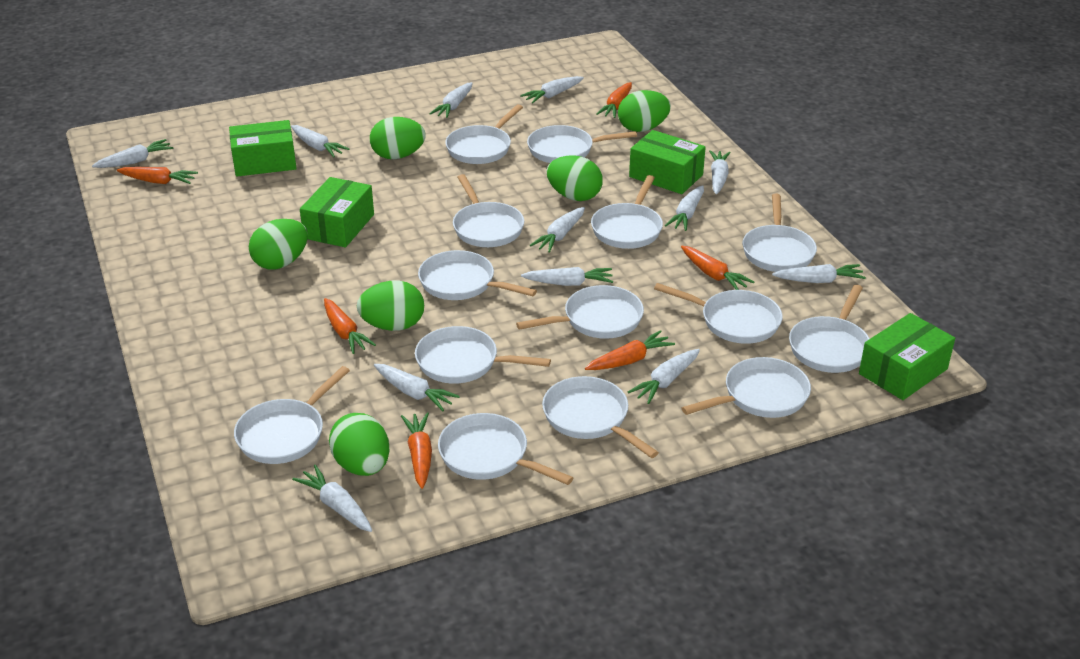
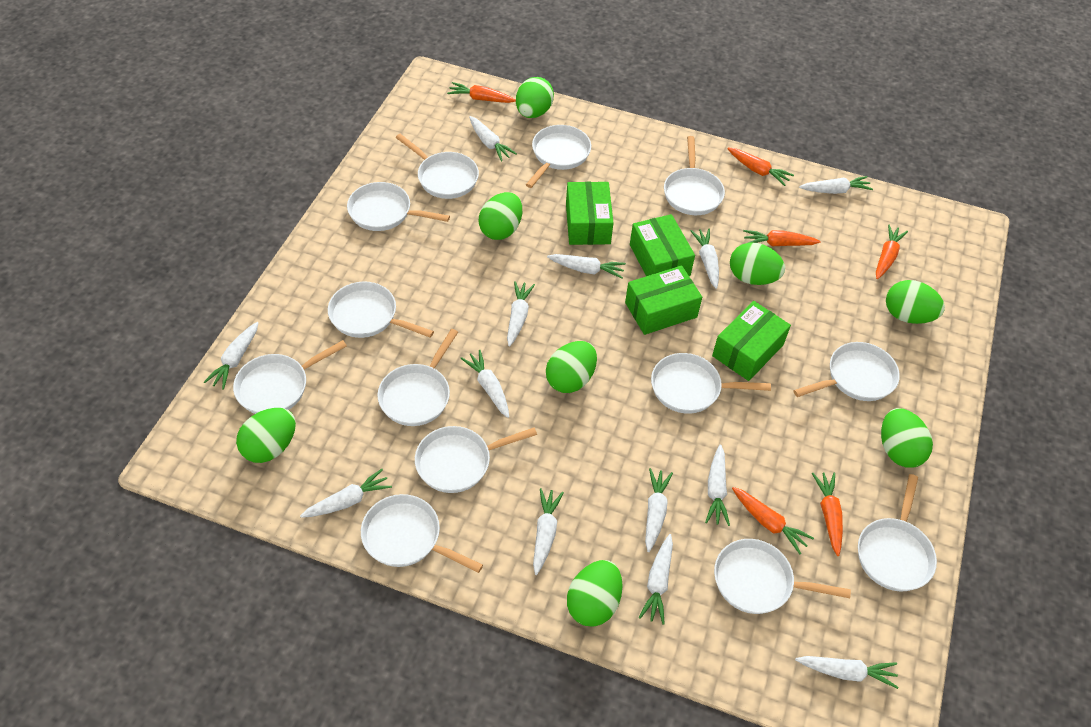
green egg: [249,219,308,269] [329,413,389,476] [357,281,424,331] [370,117,426,159] [547,155,603,201] [618,90,671,132] = 6 -> [236,408,296,463] [479,192,522,240] [516,77,554,118] [546,341,597,393] [567,560,623,627] [730,243,785,285] [881,408,933,468] [886,280,945,324] = 8
white carrot: [92,139,173,168] [291,125,349,157] [292,465,372,532] [374,364,460,411] [429,82,473,118] [520,76,584,104] [521,267,613,286] [530,207,585,253] [628,349,700,404] [665,185,704,231] [709,150,731,194] [772,264,866,283] = 12 -> [204,322,258,389] [300,469,392,518] [460,350,509,418] [469,116,517,162] [507,281,535,347] [533,488,564,575] [547,254,626,279] [639,534,673,624] [645,468,673,552] [690,229,719,289] [705,444,730,526] [795,656,899,689] [799,176,873,194] = 13
white pan: [234,366,350,464] [415,326,551,384] [418,250,537,300] [438,413,573,485] [445,104,523,164] [453,174,524,247] [516,285,644,339] [527,125,637,163] [542,376,659,458] [591,175,663,249] [654,283,783,344] [682,357,811,418] [742,193,817,272] [789,285,870,373] = 14 -> [233,340,347,414] [328,282,434,338] [347,182,450,231] [361,494,483,573] [377,329,458,426] [396,134,479,199] [415,426,537,493] [526,125,591,188] [651,353,771,414] [664,136,725,215] [714,539,851,614] [793,342,900,401] [858,474,937,592] = 13

